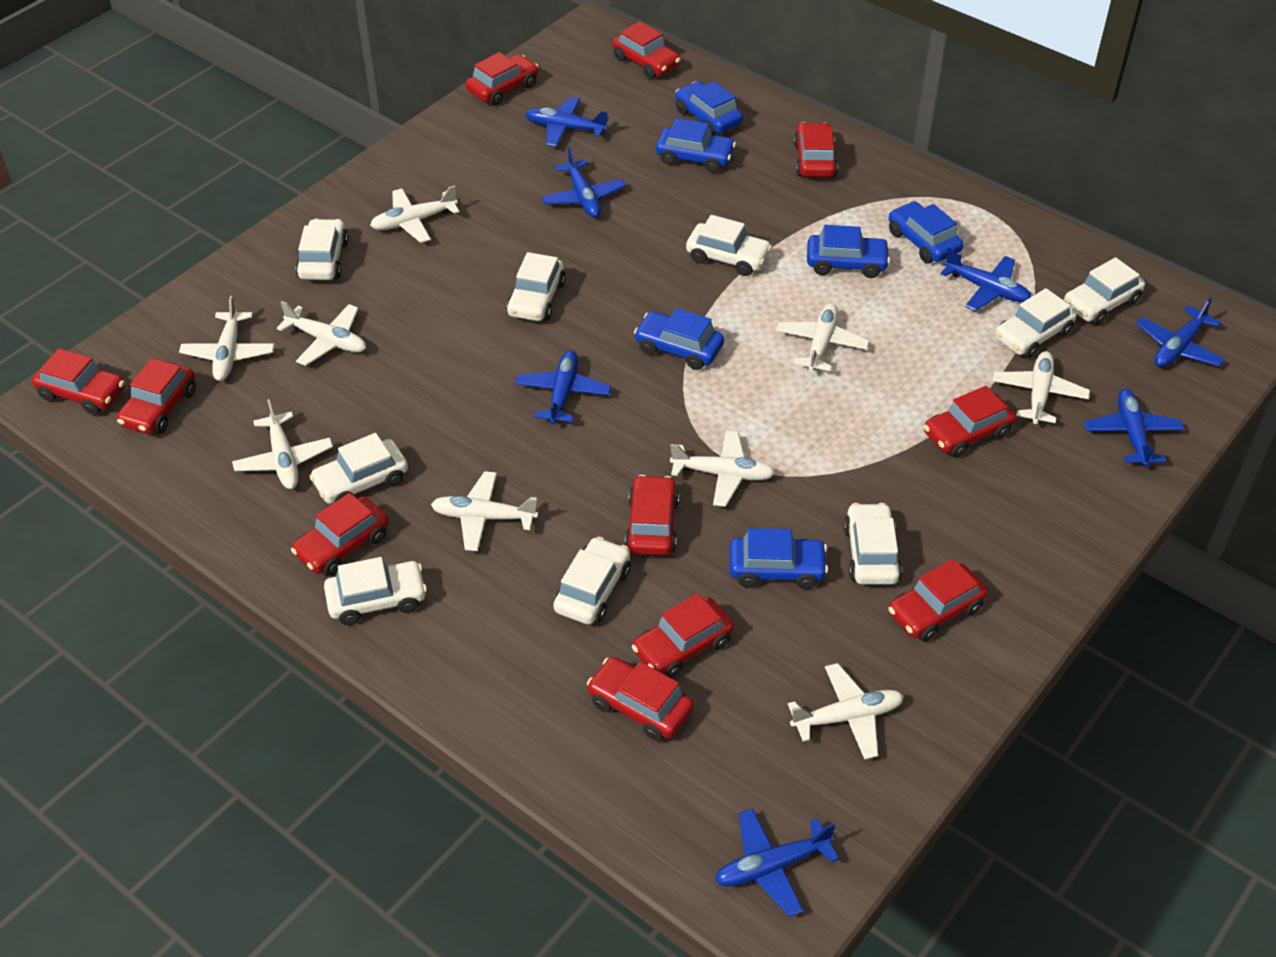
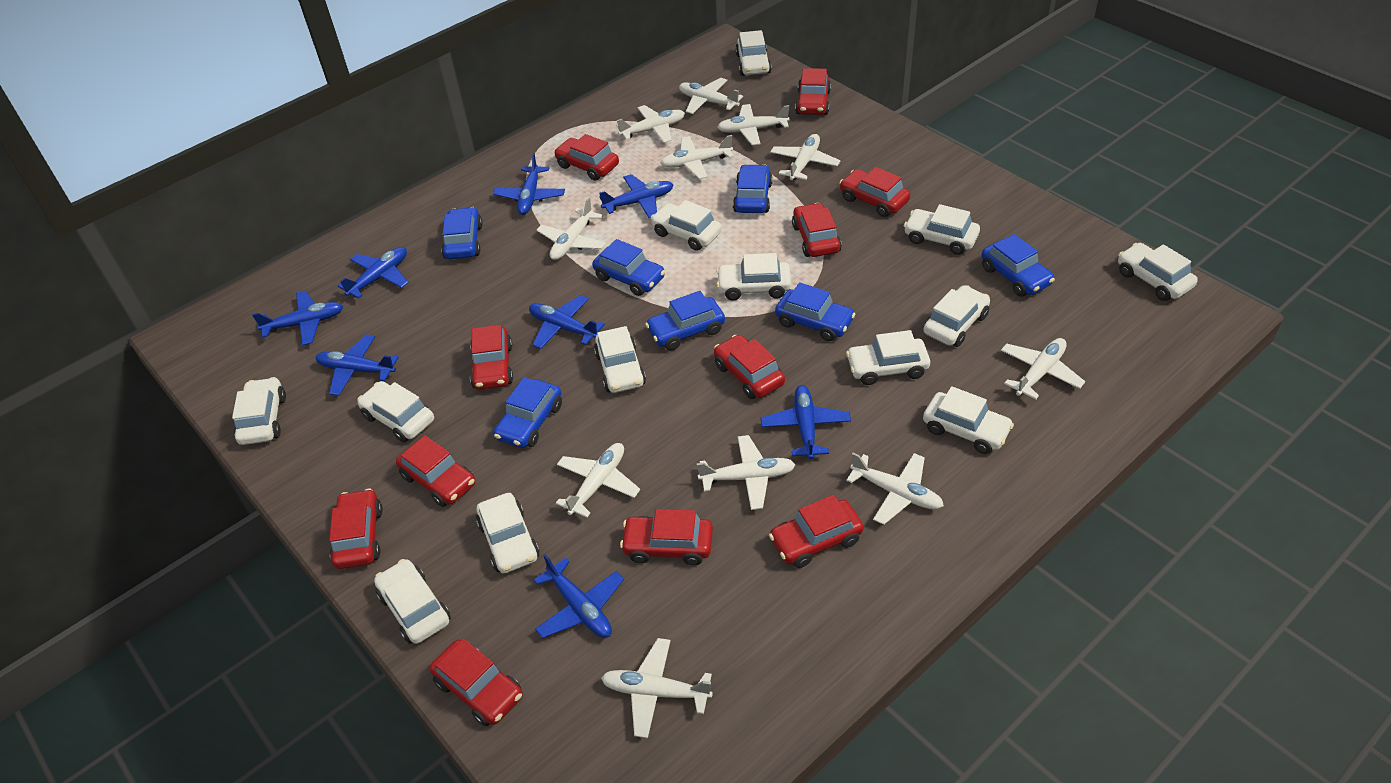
blue car: [634,308,724,370] [656,118,736,172] [675,81,743,135] [730,528,828,589] [807,225,890,278] [889,201,963,264] = 6 -> [441,207,483,259] [494,377,562,448] [592,239,665,296] [645,291,725,350] [733,164,773,213] [775,282,856,341] [981,234,1055,297] = 7
blue plane: [515,350,611,424] [525,97,609,147] [542,147,626,218] [715,808,839,917] [940,247,1031,311] [1084,389,1184,467] [1136,297,1225,367] = 7 -> [252,291,343,346] [315,334,399,396] [338,247,409,299] [493,153,565,215] [529,295,605,349] [534,554,624,638] [599,174,674,218] [761,385,851,459] = 8
white car: [296,218,349,280] [309,433,408,504] [324,557,427,625] [506,252,566,321] [553,537,631,624] [686,215,772,276] [843,503,902,585] [995,288,1077,358] [1064,257,1145,325] = 9 -> [232,377,286,445] [357,381,434,442] [374,559,451,644] [476,493,539,574] [594,326,646,393] [651,200,722,251] [716,253,791,301] [735,30,771,76] [846,330,930,385] [904,204,980,255] [923,285,990,347] [923,386,1014,454] [1118,243,1198,301] = 13
white plane: [179,296,275,381] [232,399,333,489] [277,301,366,366] [370,185,459,243] [431,471,538,551] [670,430,775,507] [776,303,869,372] [788,663,904,760] [992,351,1090,424] = 9 -> [537,197,606,260] [556,443,640,518] [601,638,713,738] [616,105,685,143] [660,135,734,179] [679,78,743,114] [697,435,796,510] [717,104,789,145] [770,134,840,180] [846,453,944,525] [1001,338,1086,400] = 11

